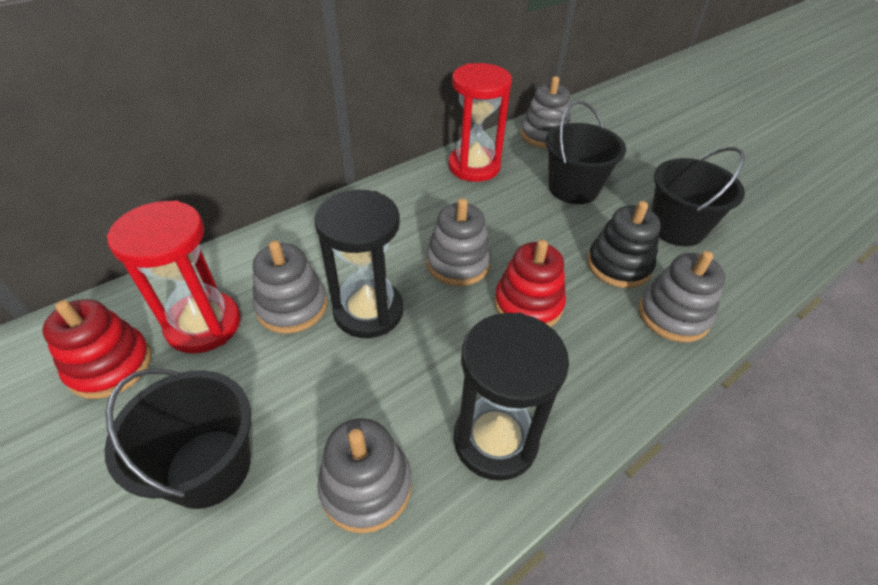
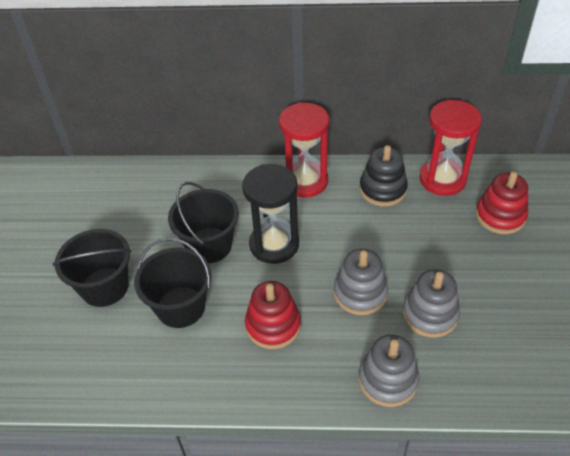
black hourglass: [314,190,404,338] [454,313,569,481] = 2 -> [242,164,299,264] = 1
grey stacking toy: [253,241,327,334] [317,418,412,533] [426,198,492,286] [521,76,571,148] [639,251,725,342] = 5 -> [334,249,388,315] [359,335,420,407] [403,269,460,338] = 3

